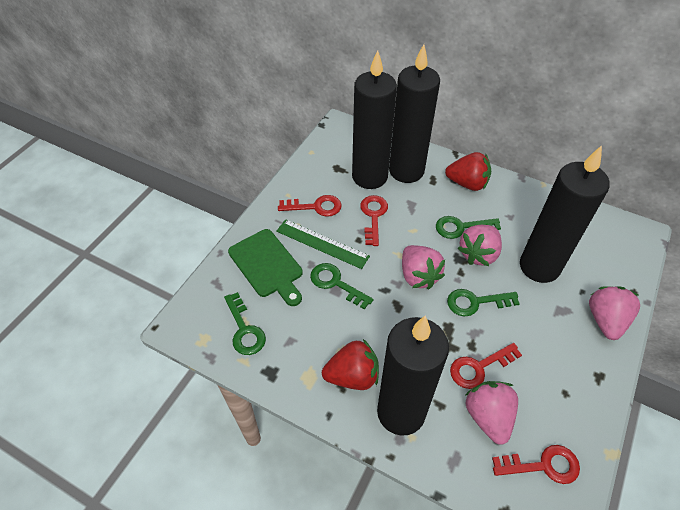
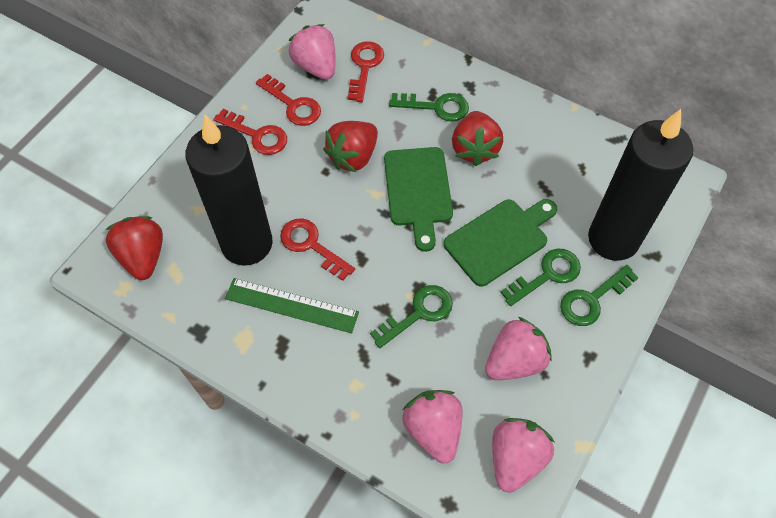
black candle: [352,50,397,189] [377,316,449,436] [389,44,440,183] [520,145,610,283] = 4 -> [185,115,273,266] [588,109,693,261] = 2
green cutting board: [228,229,303,306] = 1 -> [384,147,453,252] [444,199,557,287] = 2
red strawberry: [322,339,379,390] [445,152,491,191] = 2 -> [105,216,163,280] [323,121,378,172] [452,111,503,166] = 3

